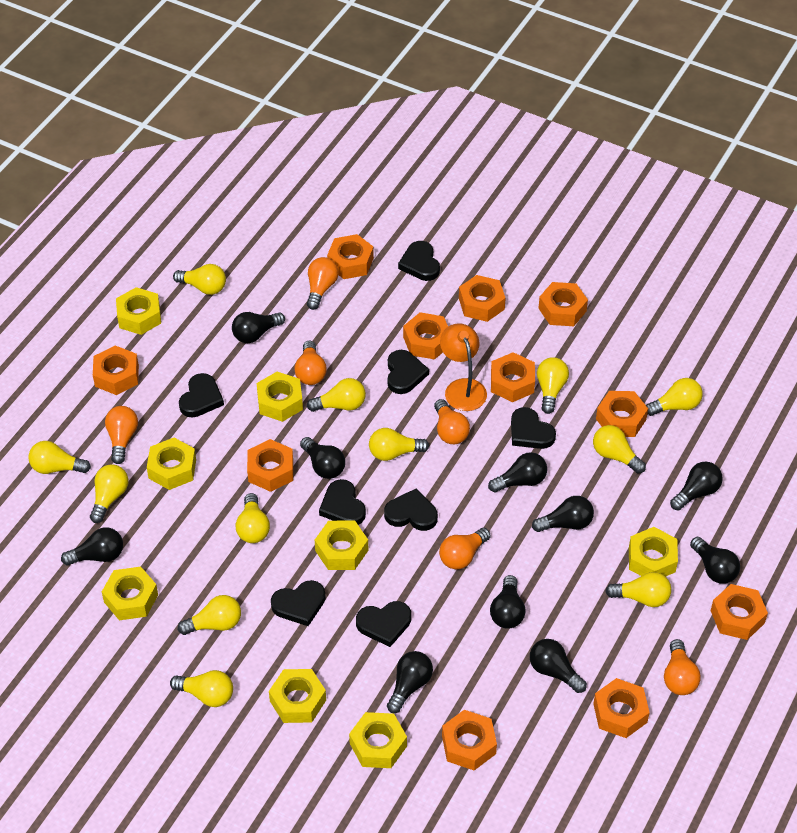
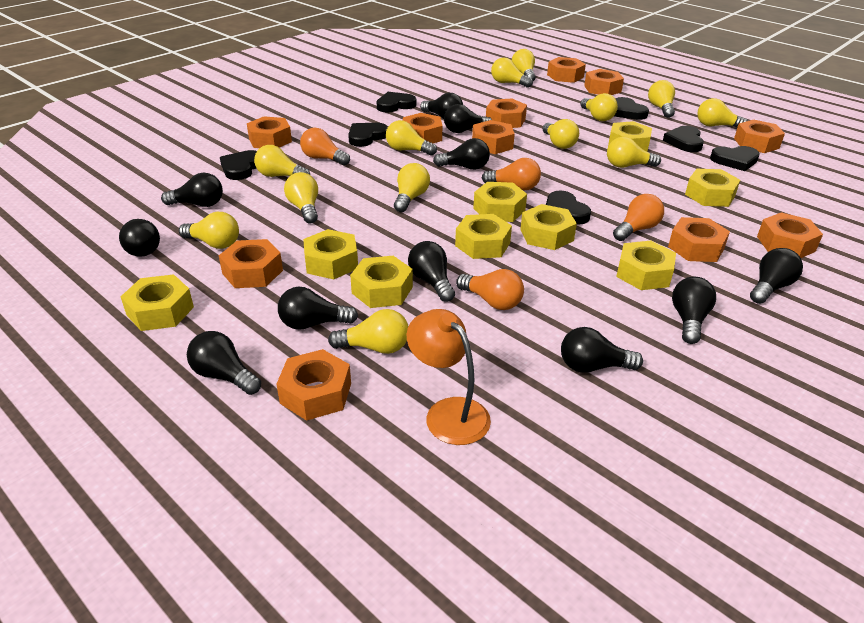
black heart: [179,373,224,417] [271,580,326,626] [319,479,366,525] [356,601,411,647] [384,488,438,531] [387,350,429,394] [398,241,440,281] [511,407,556,449] = 8 -> [220,150,257,180] [348,123,388,147] [377,92,416,113] [546,190,591,225] [614,97,649,120] [663,126,704,152] [710,146,760,171] = 7
black light bulb: [61,528,123,565] [232,312,285,343] [300,437,345,479] [387,651,433,713] [488,452,547,493] [490,575,526,629] [530,639,587,693] [532,496,594,532] [670,462,723,510] [690,537,740,584] = 10 -> [119,219,160,257] [161,173,223,207] [187,331,261,395] [278,287,358,330] [408,241,455,302] [420,93,463,119] [433,138,490,170] [444,104,492,133] [561,327,643,373] [672,277,716,344] [750,248,803,304] = 11
orange light bulb: [105,406,138,464] [294,341,327,385] [307,257,338,310] [434,399,470,444] [439,528,491,570] [664,639,701,695] = 6 -> [300,128,350,165] [456,269,524,310] [482,158,541,190] [613,194,664,241] = 4
yellow light bulb: [28,441,91,474] [90,464,129,523] [170,670,233,707] [173,264,226,295] [178,595,241,635] [235,493,270,543] [307,378,366,412] [369,428,429,461] [537,357,569,414] [593,425,646,473] [605,572,671,607] [646,378,703,416] = 12 -> [179,212,239,249] [254,145,310,177] [284,172,318,224] [328,309,409,354] [386,120,437,156] [394,163,430,212] [491,58,533,88] [512,49,535,81] [543,119,579,149] [581,93,618,121] [607,137,661,168] [648,80,675,118] [697,98,748,127] = 13
yellow nut: [102,567,158,620] [116,287,161,335] [147,438,196,490] [257,372,303,422] [269,669,326,723] [315,521,368,570] [349,712,407,768] [629,527,678,577] = 8 -> [121,274,194,331] [303,229,358,280] [350,256,413,308] [455,214,512,259] [473,182,527,222] [520,204,577,250] [608,121,652,152] [616,241,676,290] [685,169,740,207] = 9

